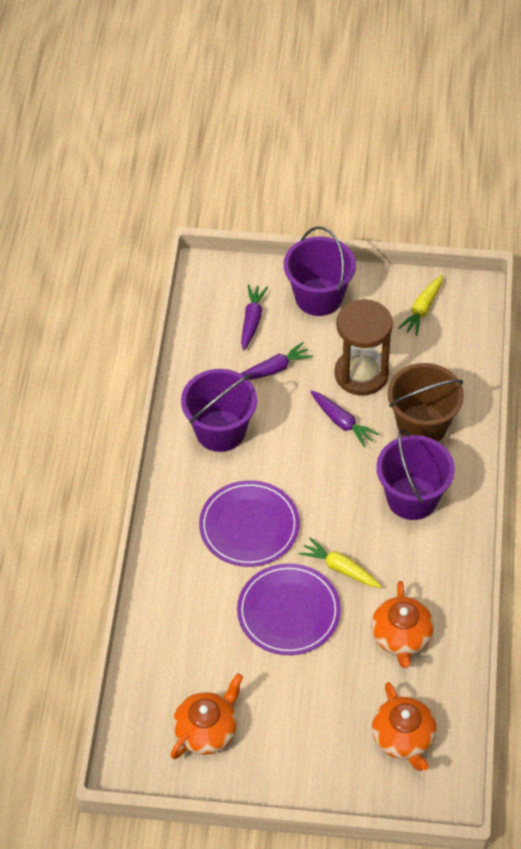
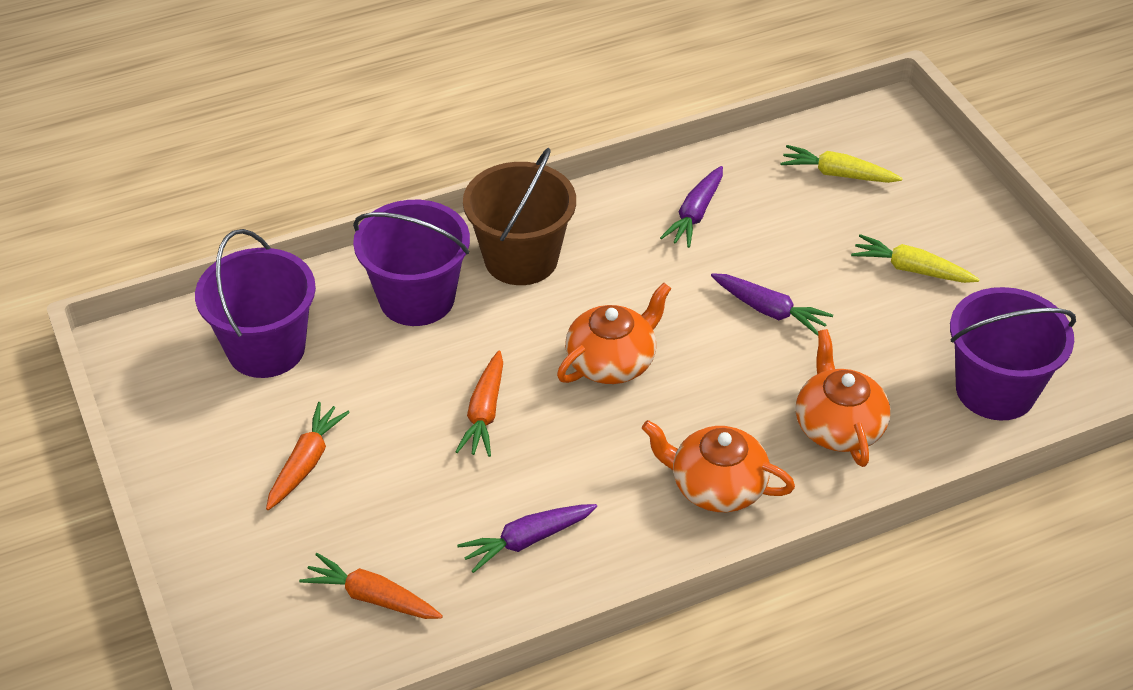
brown hourglass: [334,299,393,396] = 1 -> none = 0
orange carrot: none = 0 -> [266,402,350,510] [299,553,443,619] [455,351,503,457] = 3
purple plate: [199,480,299,567] [237,563,341,655] = 2 -> none = 0

